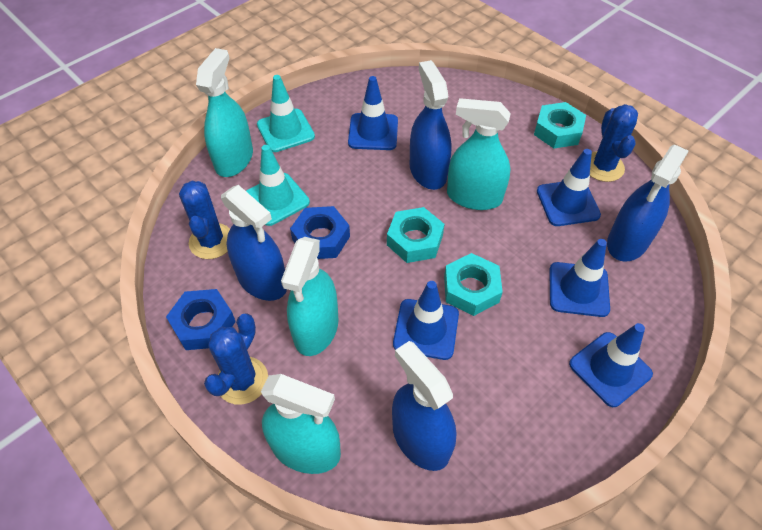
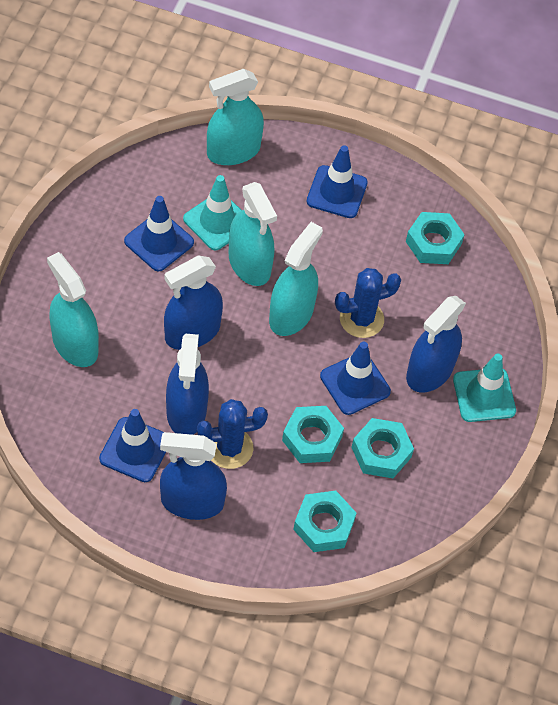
blue cactus: [179,181,230,259] [204,314,268,405] [590,104,638,182] = 3 -> [197,399,268,469] [335,268,401,338] = 2
blue nut: [166,289,236,350] [290,206,350,259] = 2 -> none = 0
blue traffic cone: [348,76,398,150] [393,281,459,360] [537,149,601,226] [549,239,610,317] [569,323,653,407] = 5 -> [99,409,166,482] [124,196,194,272] [307,145,368,218] [320,342,391,415] = 4
turquoise nut: [387,207,444,263] [444,253,503,316] [534,102,586,148] = 3 -> [282,406,344,463] [293,491,356,552] [351,418,414,478] [406,212,465,264] = 4

